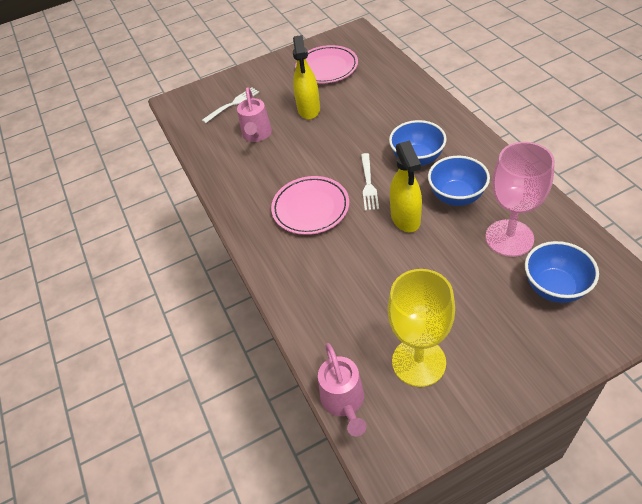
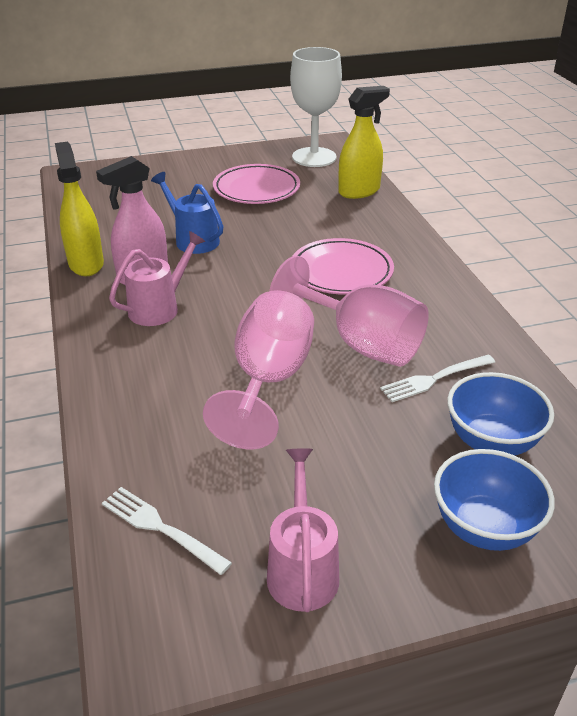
blue bowl: [389,120,447,166] [428,156,490,206] [525,241,599,303] = 3 -> [434,449,555,551] [447,372,554,455] = 2
blue watering can: none = 0 -> [151,172,223,254] = 1
pink goblet: [485,142,555,257] = 1 -> [203,290,314,449] [269,256,429,367] = 2
pink spray bottle: none = 0 -> [96,156,168,285] = 1
white goblet: none = 0 -> [290,47,342,167] = 1
yellow goblet: [388,269,455,387] = 1 -> none = 0

